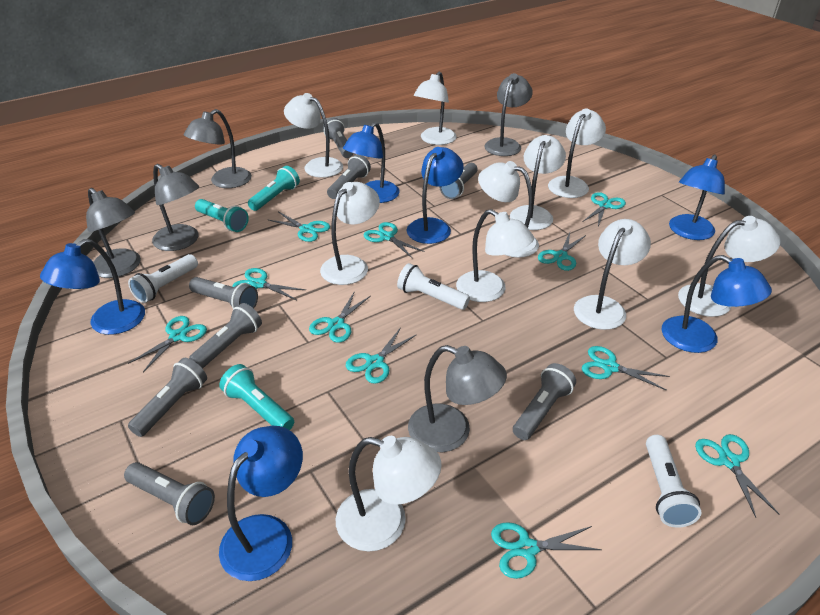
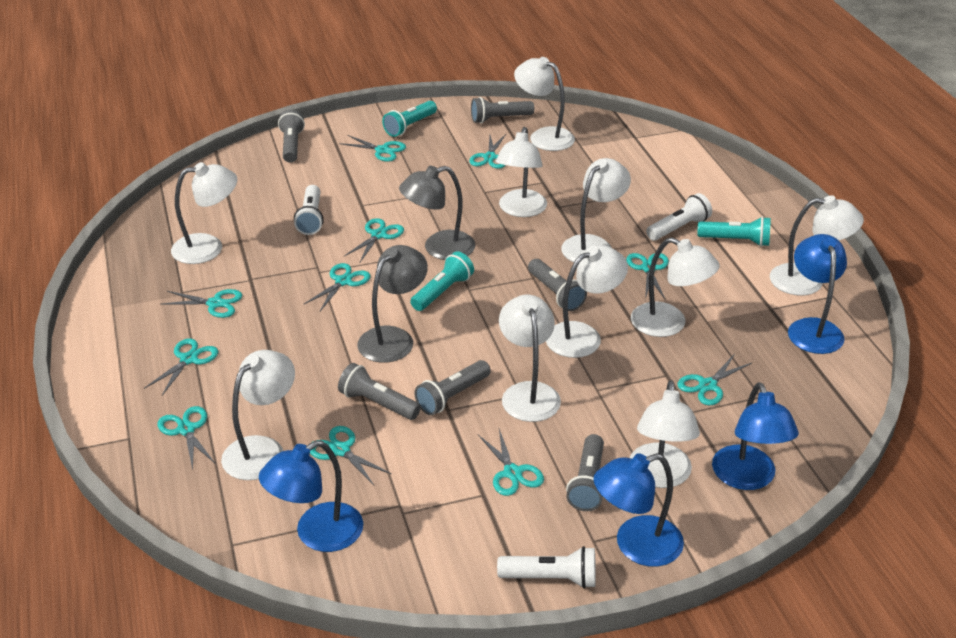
blue lamp: [40,239,145,335] [219,426,303,581] [343,122,400,203] [407,147,464,244] [661,255,772,353] [669,155,725,240] = 6 -> [259,440,363,552] [594,453,684,567] [712,382,799,490] [788,234,847,354] = 4
grey flashlight: [124,462,215,525] [128,358,207,437] [189,277,258,309] [189,303,262,369] [323,118,353,158] [327,154,371,199] [440,163,477,199] [513,363,576,440] = 8 -> [278,110,305,163] [338,363,421,420] [414,360,491,415] [471,97,534,123] [528,259,587,311] [566,434,604,511] = 6
grey lamp: [86,188,141,278] [152,164,199,251] [184,109,252,188] [408,345,507,452] [484,73,533,156] = 5 -> [357,245,428,363] [399,166,475,260] = 2

